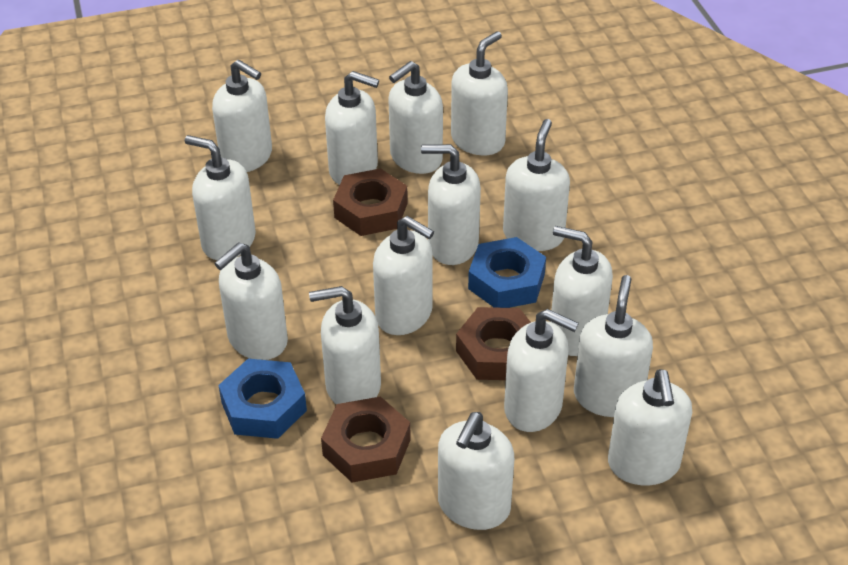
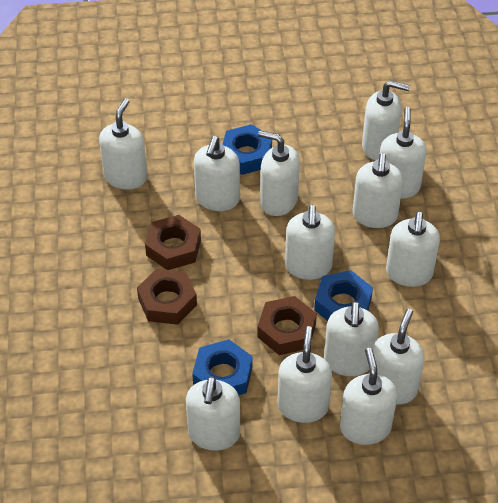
blue nut: [218,359,307,439] [468,237,546,308] = 2 -> [192,339,253,395] [223,124,272,175] [314,270,373,321] = 3
white soap dispenser: [185,135,256,260] [212,60,272,172] [214,242,288,360] [309,286,381,405] [325,71,379,185] [373,216,434,335] [388,61,443,174] [421,144,481,265] [438,412,514,530] [451,31,508,155] [503,119,570,251] [504,309,579,432] [550,226,613,356] [574,275,653,417] [608,369,692,485] = 15 -> [99,98,147,189] [186,376,240,451] [194,136,240,211] [258,130,300,216] [278,326,332,423] [285,205,335,280] [324,301,379,376] [340,348,397,445] [353,153,403,228] [362,80,410,160] [369,309,425,405] [380,107,427,199] [386,212,440,287] = 13

